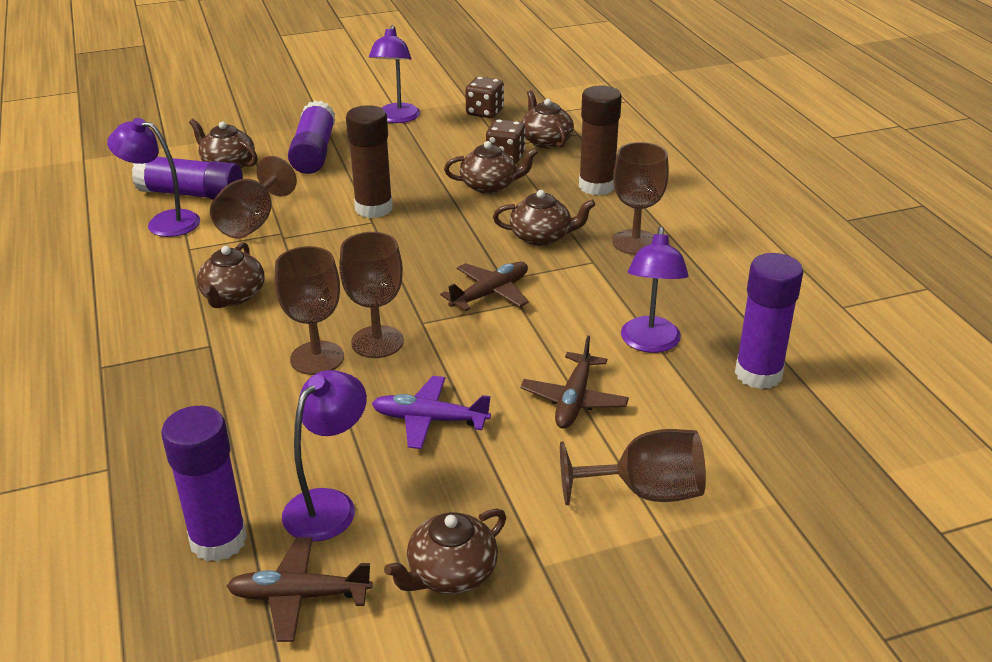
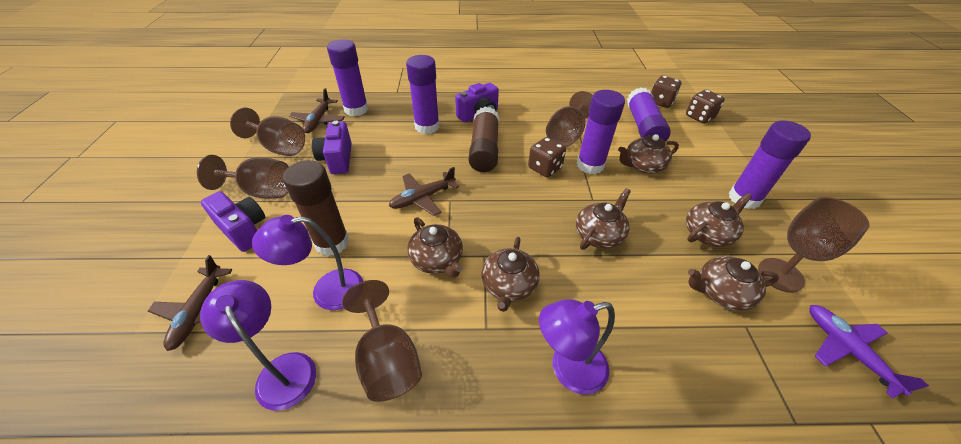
brown dice: [465,77,504,118] [486,119,526,164] = 2 -> [528,137,566,177] [651,76,682,108] [686,90,725,124] = 3
purple camera: none = 0 -> [201,191,265,252] [312,121,352,174] [455,83,499,123] = 3
purple glue stick: [132,157,243,200] [161,406,247,562] [288,101,335,174] [735,253,803,389] = 4 -> [327,39,368,116] [406,55,440,134] [577,90,625,174] [627,87,671,142] [729,120,811,209] = 5
purple lamp: [107,118,200,237] [282,370,367,542] [369,25,420,123] [621,227,688,353] = 4 -> [200,280,316,411] [252,215,363,310] [539,299,615,395] = 3

